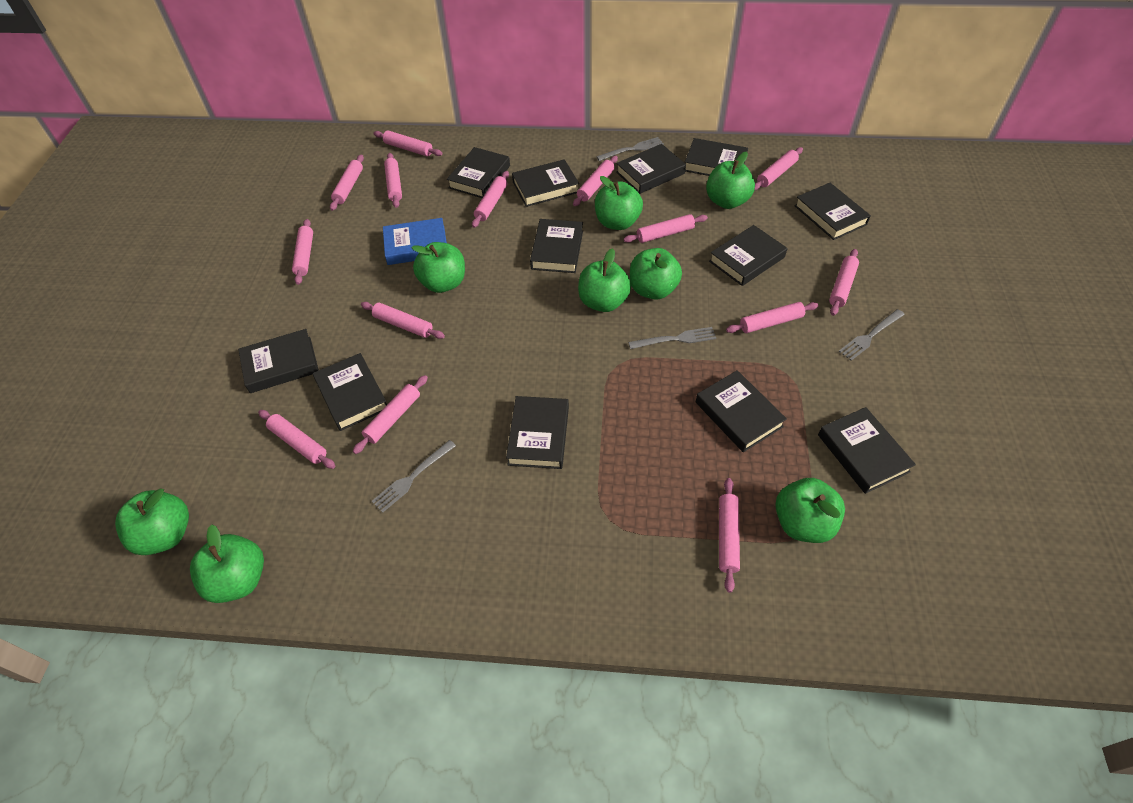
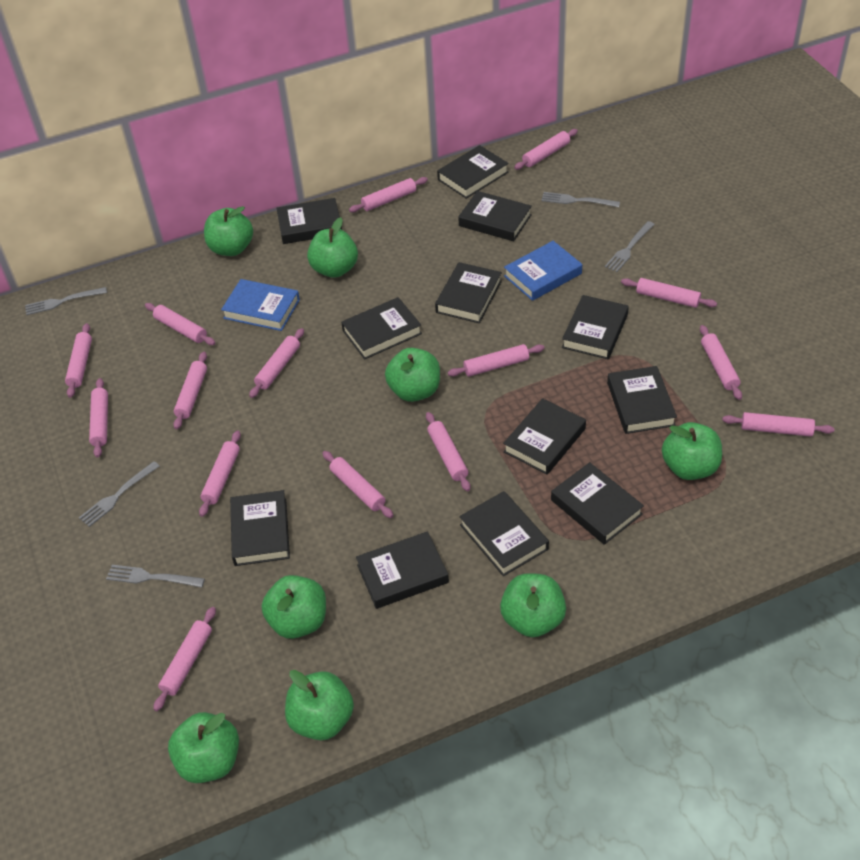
blue book: [383,218,447,265] = 1 -> [221,279,300,331] [504,241,582,301] = 2
grey fork: [372,440,456,512] [597,137,664,161] [628,327,716,349] [839,309,905,361] = 4 -> [25,287,107,315] [79,461,160,527] [106,565,205,588] [541,192,620,207] [605,221,655,272] = 5
pink rolling pin: [258,410,335,469] [292,219,313,285] [330,155,364,211] [353,375,428,454] [361,302,445,339] [374,130,442,156] [384,153,402,208] [472,171,509,228] [573,156,618,206] [623,214,708,243] [719,478,740,593] [726,302,819,333] [755,147,803,190] [829,249,859,316] = 14 -> [65,323,92,398] [89,378,108,458] [145,303,215,345] [153,607,216,711] [173,352,207,429] [199,430,241,517] [249,328,304,398] [322,451,393,518] [349,177,428,212] [426,412,470,491] [448,344,545,377] [514,129,578,170] [621,278,717,308] [700,325,742,400] [722,412,834,437] = 15

